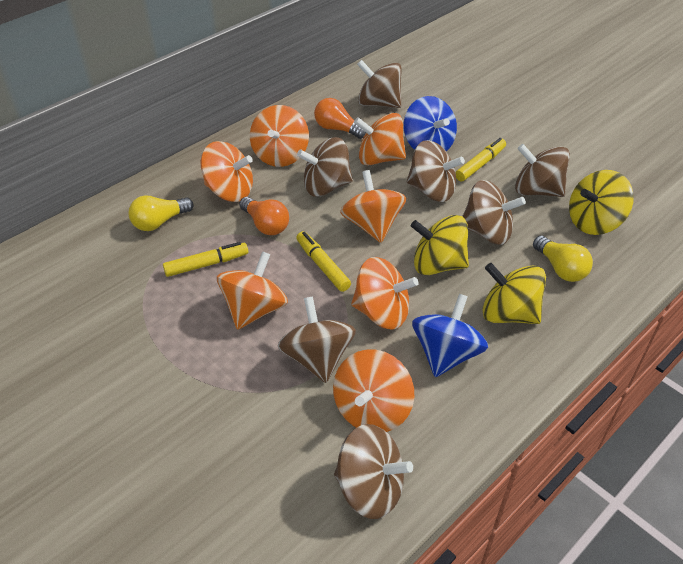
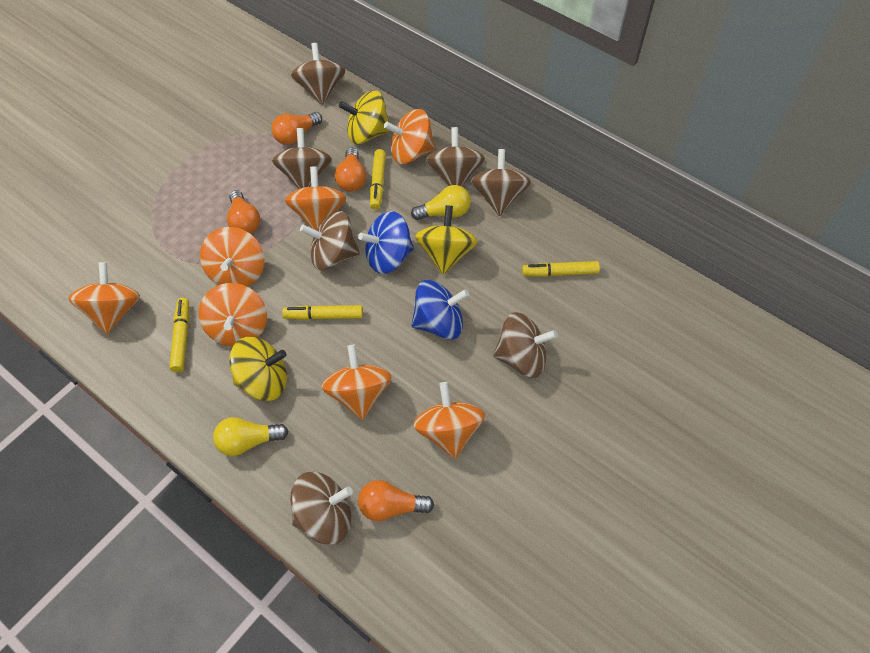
orange light bulb: [239,197,289,235] [314,98,366,139] = 2 -> [227,190,260,234] [271,112,322,145] [335,147,366,192] [358,480,434,521] = 4
yellow marker: [163,242,248,277] [296,231,351,292] [456,138,506,181] = 3 -> [170,298,189,372] [282,305,363,320] [370,149,386,210] [522,261,600,277] = 4

